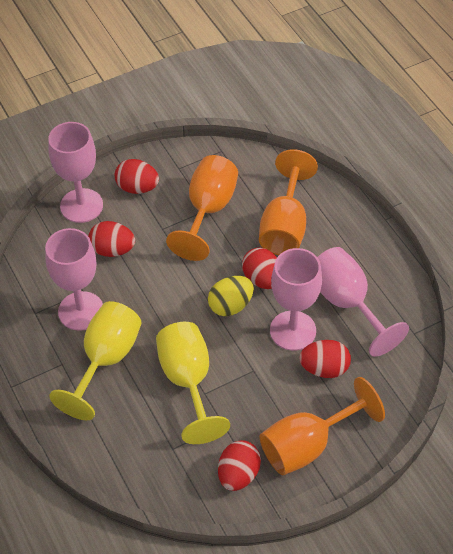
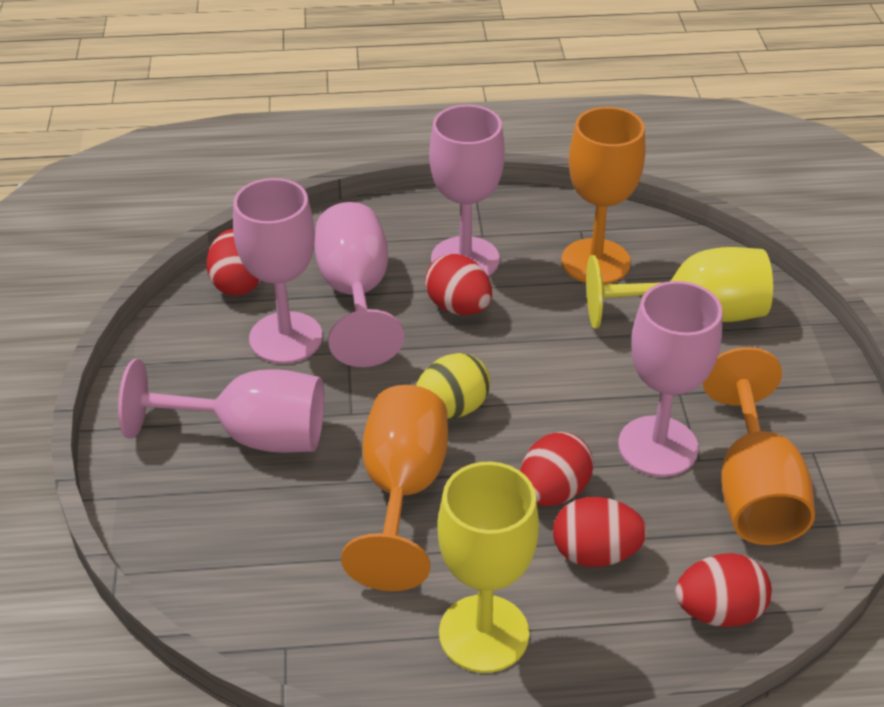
pink goblet: [45,228,103,331] [48,122,103,223] [270,248,322,351] [317,247,409,357] = 4 -> [118,359,324,453] [233,178,323,364] [315,202,404,367] [429,105,505,277] [618,281,723,477] = 5

